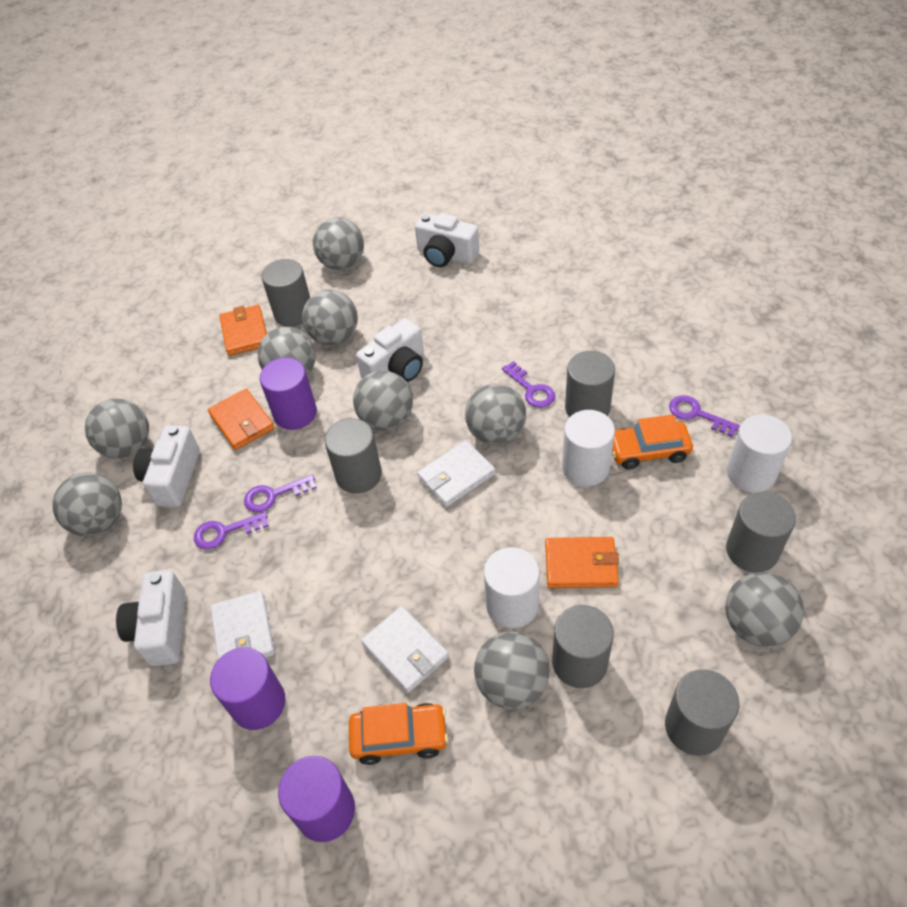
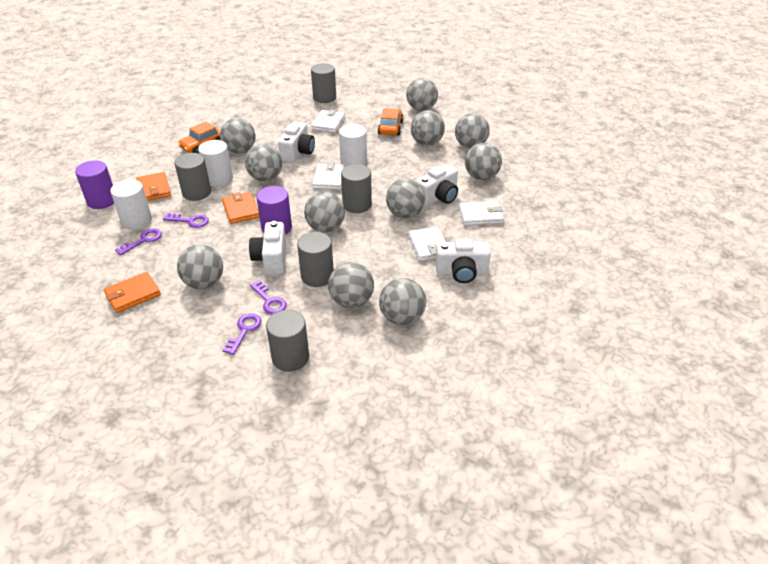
grey ball: [53,473,122,536] [85,398,149,458] [258,327,316,375] [302,290,358,345] [313,217,364,270] [353,370,413,430] [465,384,526,445] [474,631,550,709] [725,572,804,647] = 9 -> [177,245,223,289] [220,118,256,154] [245,144,282,181] [304,192,345,233] [328,262,374,308] [379,278,426,325] [386,178,425,218] [406,78,438,111] [411,110,445,146] [455,113,490,148] [465,143,502,180] = 11
grey cylinder: [261,259,310,327] [324,418,382,494] [552,605,614,688] [565,351,615,417] [665,669,739,756] [726,492,796,573] = 6 -> [174,153,211,201] [266,310,309,372] [297,232,334,287] [311,63,336,103] [341,164,372,213] = 5
purple cylinder: [210,647,286,730] [260,358,317,430] [278,756,355,842] = 3 -> [75,160,114,209] [256,186,292,235] = 2
white wallet: [210,590,275,659] [361,606,449,693] [417,440,495,507] = 3 -> [311,109,345,133] [312,162,345,190] [408,227,446,261] [459,201,504,226] = 4

